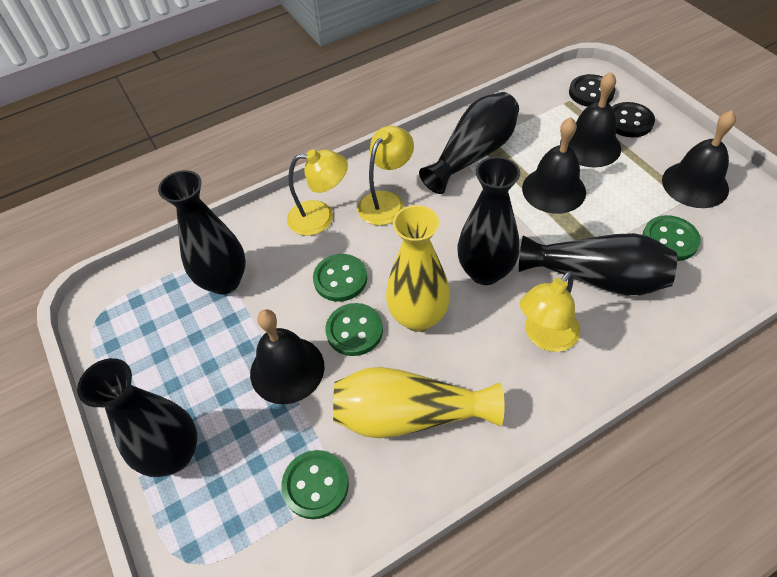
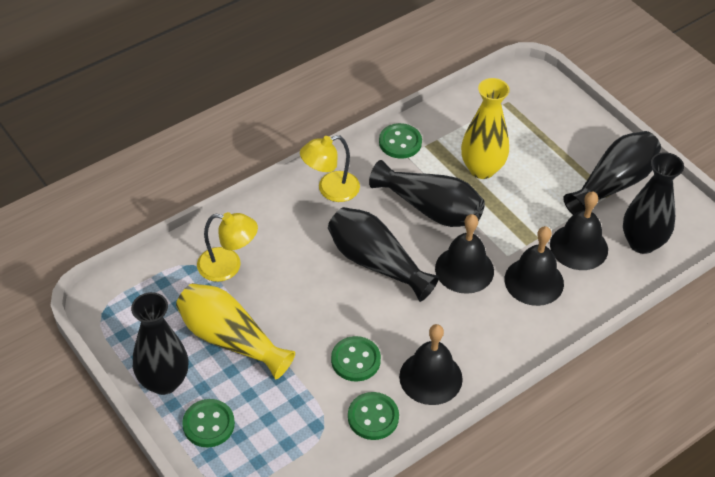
black button: [569,74,615,107] [612,102,655,137] = 2 -> none = 0
yellow lamp: [287,149,348,236] [358,126,414,225] [520,271,580,352] = 3 -> [197,212,258,282] [300,135,360,202] = 2

